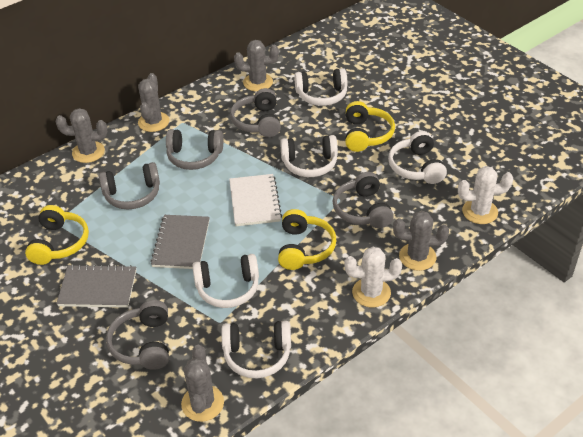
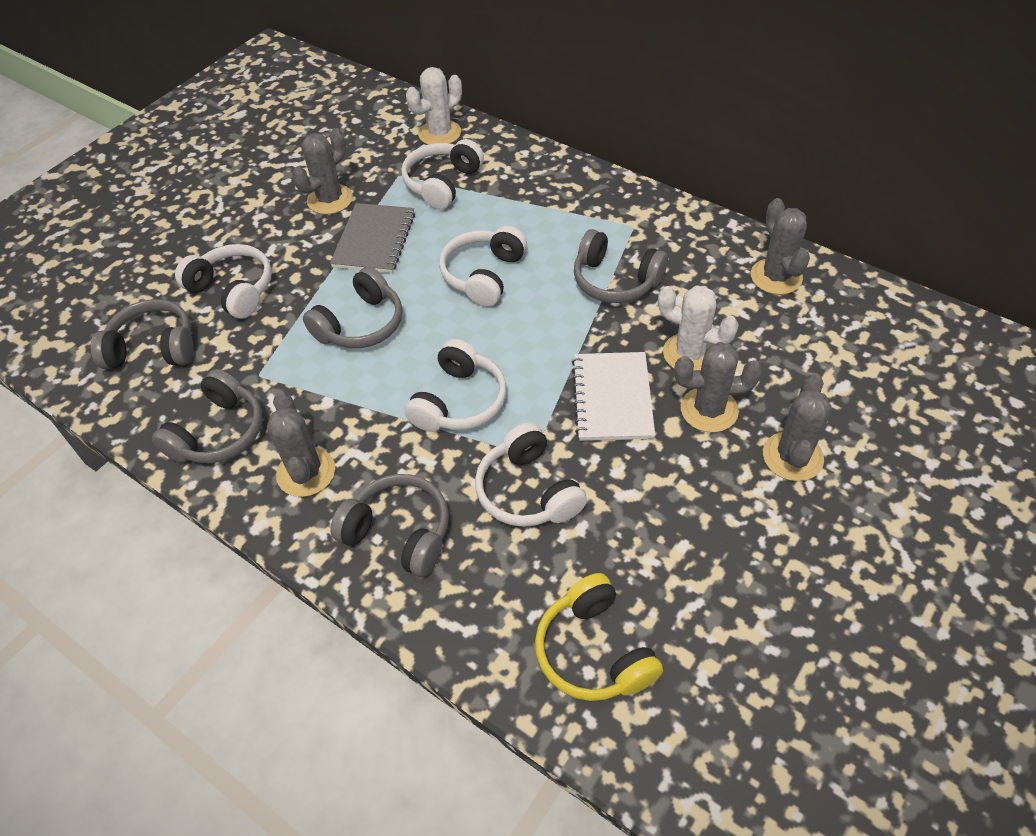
grey notebook: [56,264,136,308] [150,215,210,269] = 2 -> [330,203,415,273] = 1
yellow headphones: [25,205,89,265] [278,209,337,270] [345,101,395,152] = 3 -> [535,573,663,701] = 1

